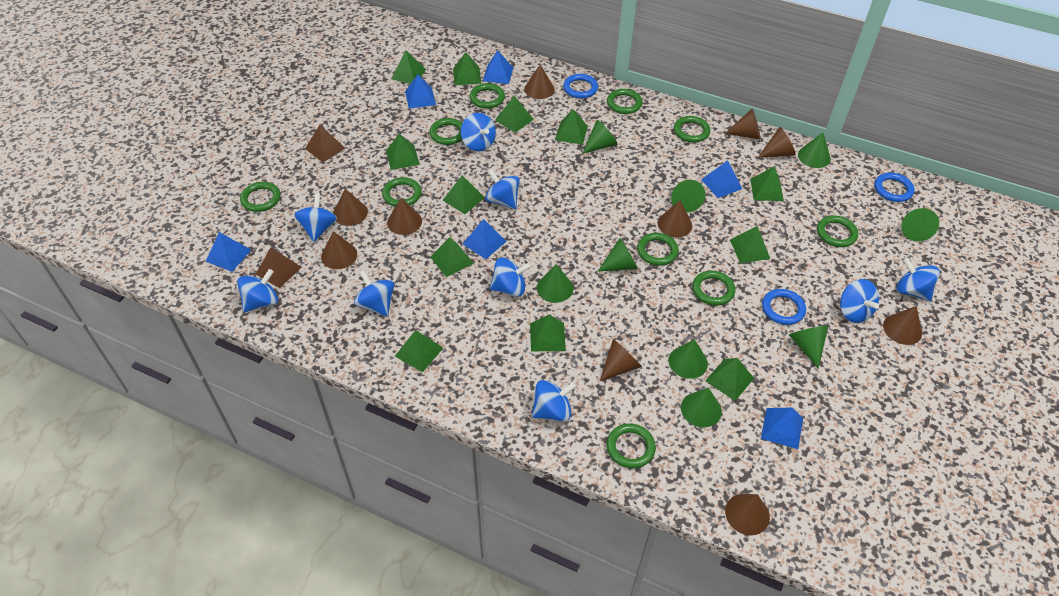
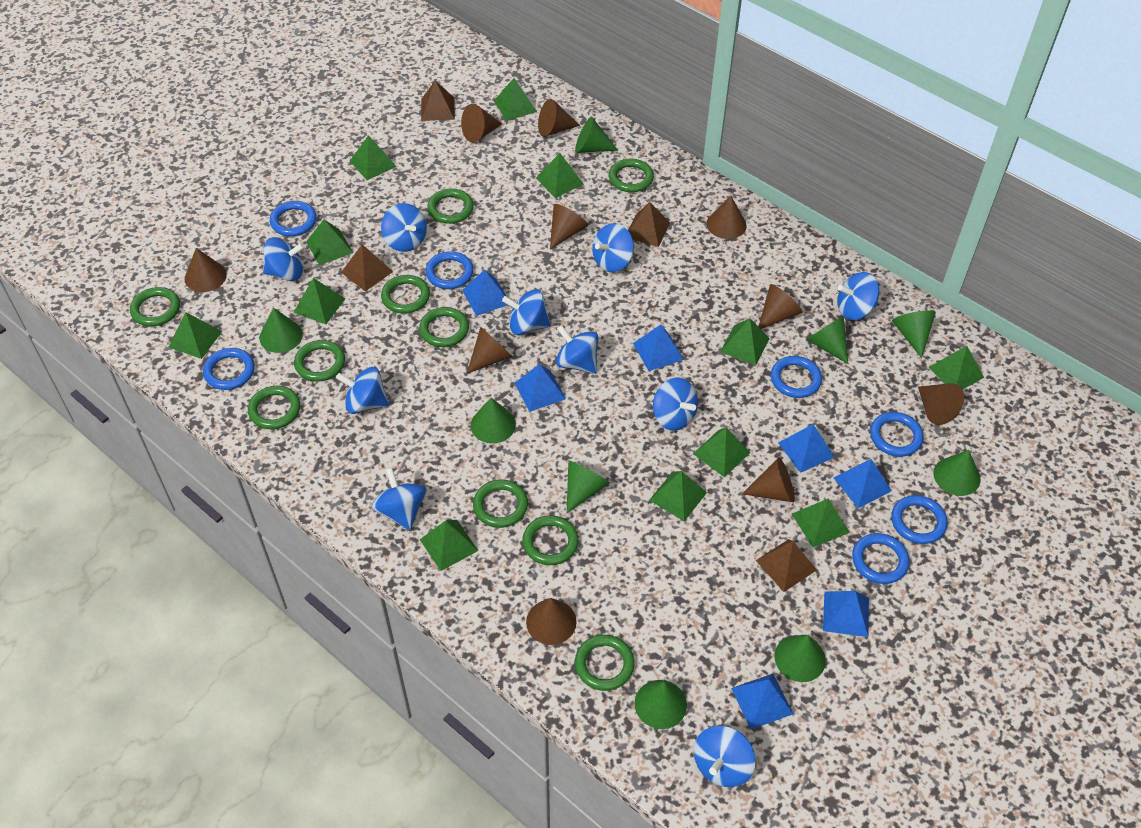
blue pyramid: [206,232,251,272] [405,74,436,109] [463,219,507,259] [483,50,513,84] [701,160,742,198] [761,408,803,449] = 6 -> [462,269,508,316] [515,364,566,412] [633,325,684,371] [731,674,793,729] [778,424,835,473] [823,591,869,637] [833,459,892,508] = 7
blue ring: [563,74,598,98] [762,289,806,325] [874,173,915,202] = 3 -> [203,348,255,390] [270,201,317,236] [425,251,474,289] [771,356,822,398] [852,533,910,584] [870,412,924,457] [891,495,947,544] = 7
blue spinning top: [237,269,278,312] [294,193,337,242] [354,271,394,317] [461,113,496,151] [485,169,520,209] [490,257,531,297] [532,380,576,422] [840,279,879,323] [897,258,940,301] = 9 -> [263,237,305,281] [336,367,389,414] [372,468,426,530] [381,203,427,252] [502,290,551,335] [556,325,598,374] [592,223,634,272] [653,378,698,431] [694,726,755,787] [837,272,879,320] = 10
brown pyramid: [256,248,302,288] [305,125,346,162] = 2 -> [341,244,393,291] [421,81,455,121] [628,202,670,247] [756,539,817,592] = 4

